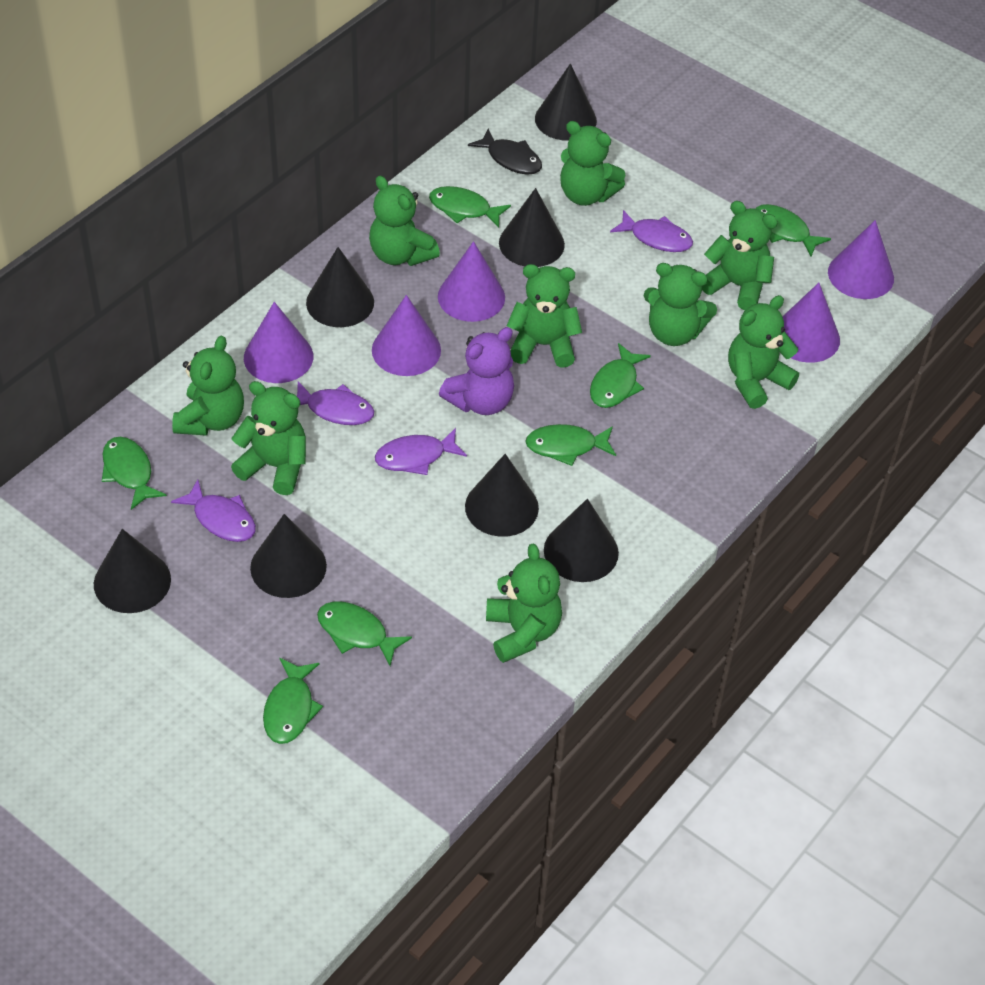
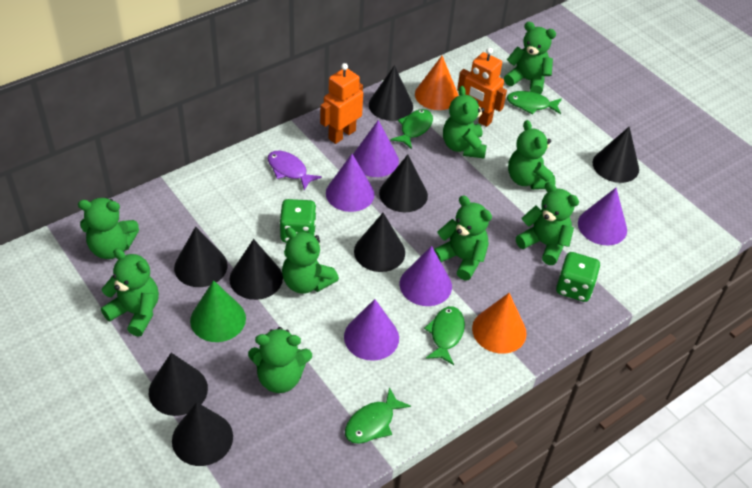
black cone: [94,529,171,613] [250,514,327,598] [306,247,374,327] [465,454,539,537] [499,188,565,267] [535,64,597,141] [544,499,619,582] = 7 -> [149,353,208,416] [172,402,233,466] [174,227,228,287] [229,239,283,300] [354,213,405,272] [369,65,413,121] [379,155,428,212] [593,127,639,183] = 8
black fish: [468,129,542,175] = 1 -> none = 0
green cone: none = 0 -> [190,280,246,342] = 1
green dice: none = 0 -> [279,199,317,243] [556,252,600,302] = 2
green fish: [102,437,167,510] [263,658,323,744] [317,601,412,666] [429,186,511,228] [525,424,616,466] [590,343,651,408] [755,204,831,257] = 7 -> [345,387,411,444] [391,109,433,149] [424,306,465,365] [507,91,562,115] = 4
orange cone: none = 0 -> [415,56,459,110] [472,293,527,354] = 2
orange robot: none = 0 -> [320,63,363,144] [457,48,507,127] = 2
purple fish: [171,479,256,542] [297,381,374,425] [375,428,467,475] [610,210,693,252] = 4 -> [268,151,322,190] = 1
purple teddy bear: [439,327,514,415] = 1 -> none = 0

